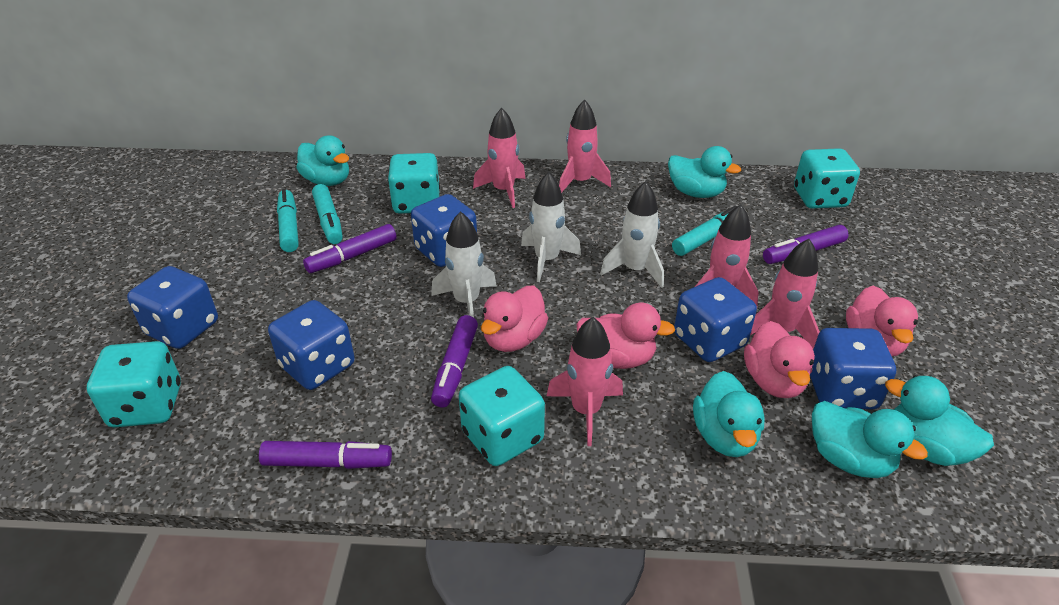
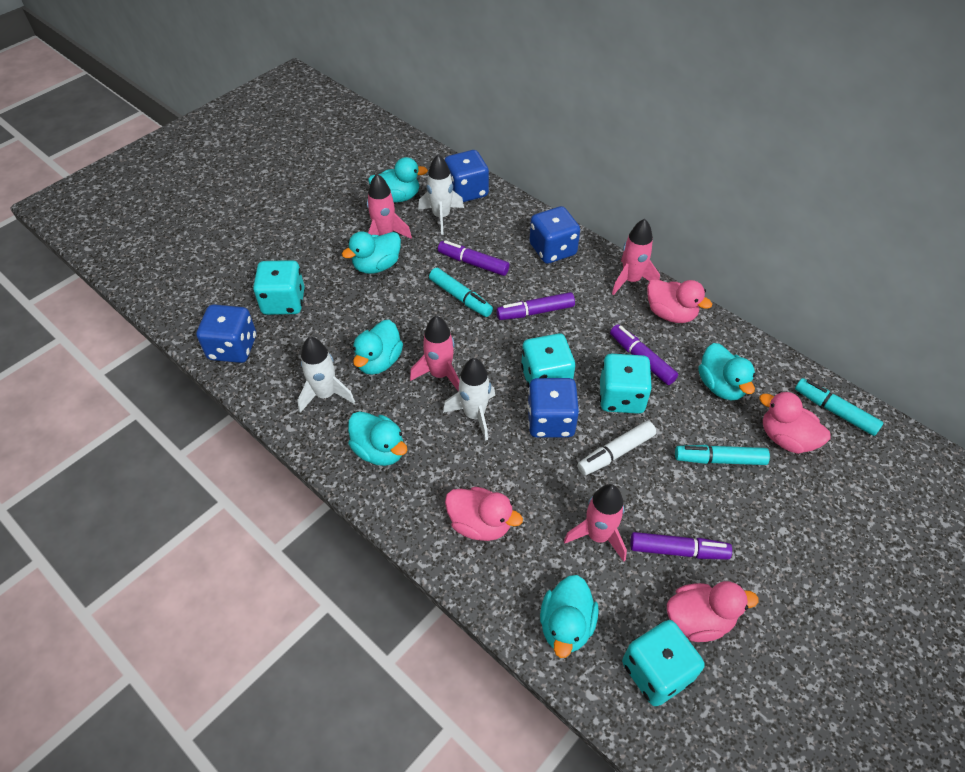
blue dice: [127,266,218,349] [268,300,355,390] [411,194,477,267] [674,277,757,362] [810,328,896,409] = 5 -> [196,304,256,363] [445,150,489,202] [527,378,579,438] [529,206,580,264] = 4
pink rocket: [473,108,525,208] [547,317,623,446] [559,100,611,193] [695,204,759,306] [750,239,820,349] = 5 -> [367,174,412,239] [410,316,460,392] [564,484,627,562] [612,219,660,295] = 4
turquoise duck: [297,135,349,186] [668,146,741,198] [693,371,764,457] [812,401,928,478] [885,375,994,466] = 5 -> [342,231,401,274] [348,411,407,466] [353,320,403,375] [368,157,428,203] [540,575,599,658] [698,343,756,400] = 6
white marker: none = 0 -> [577,421,656,476] = 1

